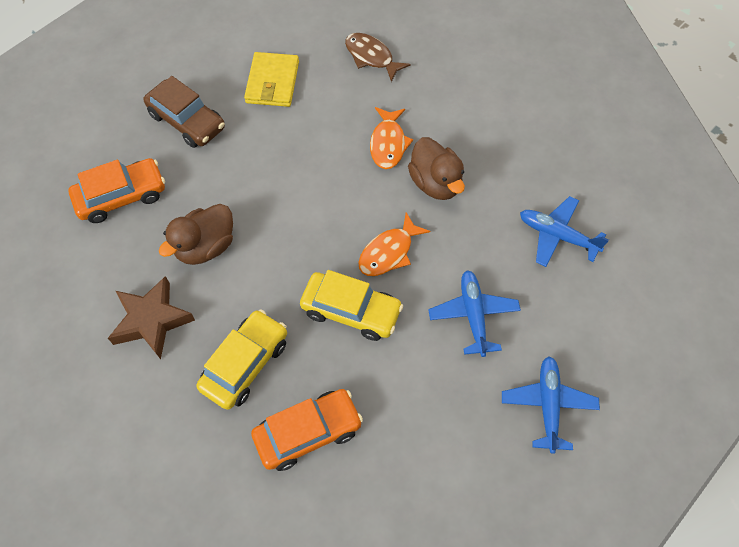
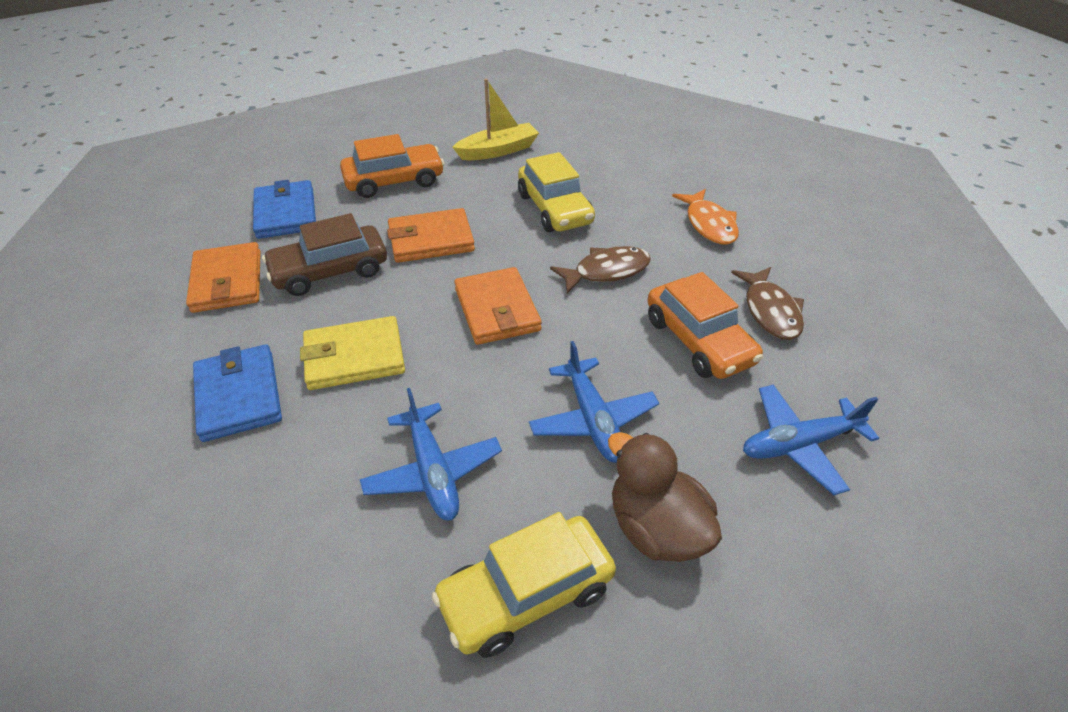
blue wallet: none = 0 -> [193,344,282,442] [253,180,316,239] = 2
brown duck: [159,204,233,265] [408,137,465,200] = 2 -> [608,432,722,562] = 1
brown fish: [345,33,411,82] = 1 -> [550,246,651,293] [731,267,804,340] = 2
brown star: [108,276,195,359] = 1 -> none = 0
orange fish: [358,212,430,276] [370,107,413,169] = 2 -> [672,189,739,244] = 1
orange wallet: none = 0 -> [186,242,261,313] [387,208,475,263] [455,267,542,345] = 3
yellow boat: none = 0 -> [452,79,539,160] = 1

